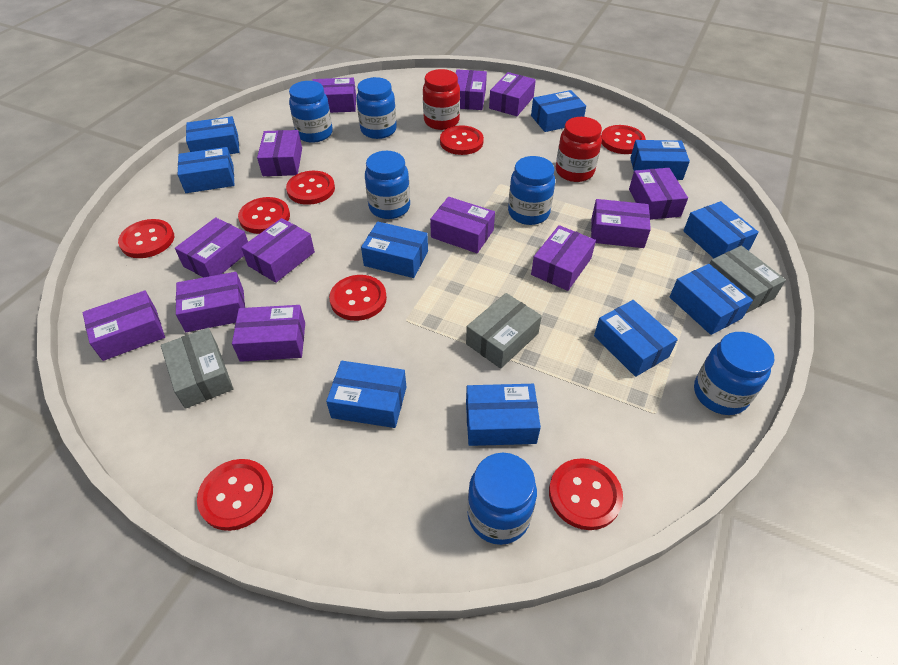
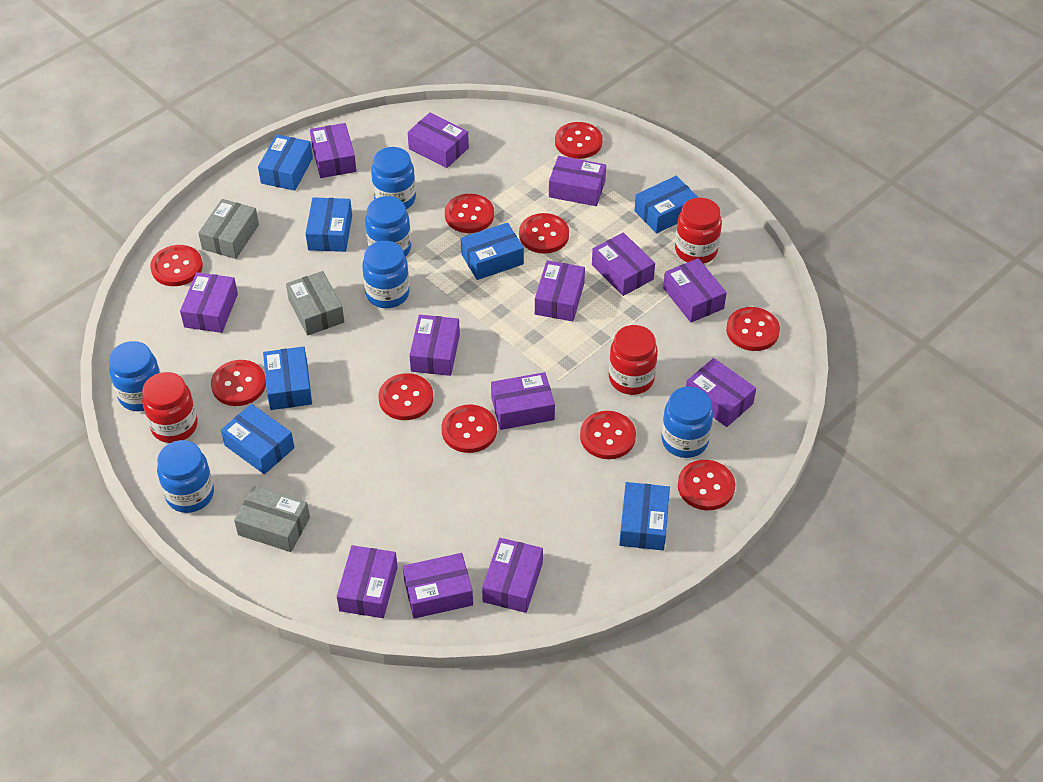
blue box: [178,147,235,193] [186,116,239,154] [326,361,406,428] [361,222,428,278] [466,384,541,446] [531,90,586,132] [594,300,678,377] [630,140,690,180] [670,264,753,335] [683,201,759,258] = 10 -> [221,404,295,474] [258,134,313,191] [263,346,312,410] [305,197,352,252] [461,223,524,280] [619,482,670,550] [635,176,699,234] = 7
red button: [118,219,174,258] [197,459,273,531] [238,197,290,234] [286,171,335,205] [329,275,387,321] [440,125,484,155] [549,458,623,530] [601,125,646,154] = 8 -> [150,245,203,286] [211,360,266,406] [378,373,433,420] [442,405,497,453] [445,194,494,233] [519,213,569,254] [555,122,603,159] [580,411,636,459] [678,460,735,510] [726,307,780,351] = 10
red jar: [423,69,460,130] [556,117,602,182] = 2 -> [142,372,198,443] [609,325,658,395] [675,198,722,264] = 3

